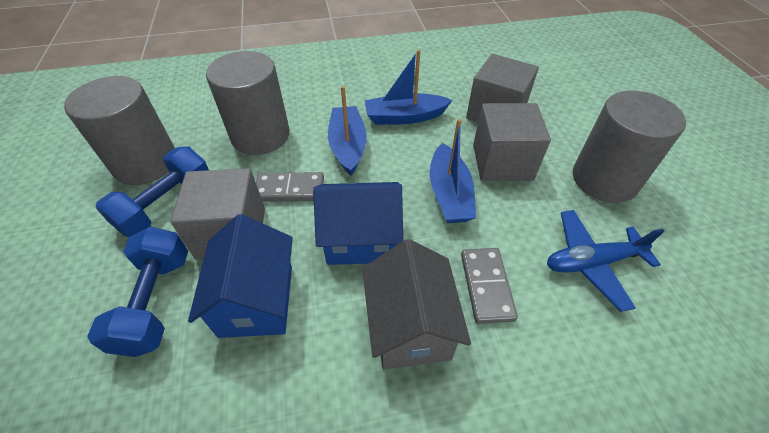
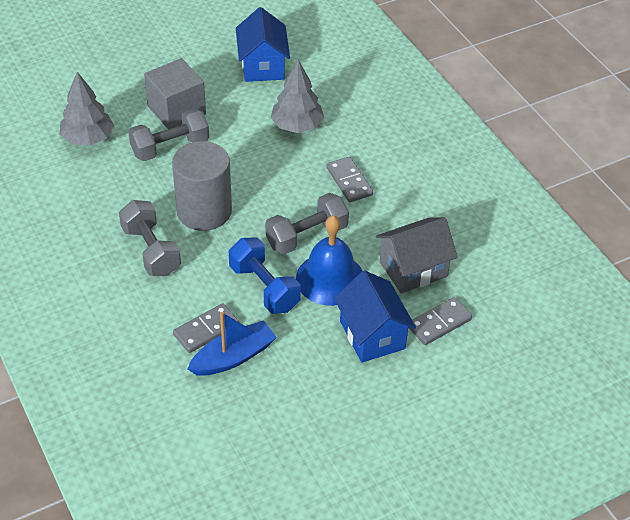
blue bell: none = 0 -> [296,215,362,306] = 1
blue boat: [328,86,367,176] [364,50,452,125] [430,119,476,223] = 3 -> [188,312,277,376] = 1
blue dumbbell: [87,227,188,357] [95,146,209,237] = 2 -> [229,238,301,314] = 1
blue plane: [547,210,664,312] = 1 -> none = 0
grey cube: [170,168,265,260] [466,54,539,122] [473,103,551,181] = 3 -> [144,58,206,129] = 1
grey cylinder: [64,76,175,185] [206,51,290,155] [573,91,686,203] = 3 -> [172,141,232,231] = 1
grey domino: [256,172,324,202] [461,248,518,324] = 2 -> [173,303,239,353] [326,157,373,202] [408,297,472,345] = 3
grey dumbbell: none = 0 -> [119,200,181,276] [128,108,209,161] [265,193,349,255] = 3
grey tree: none = 0 -> [59,72,114,146] [270,60,324,133] = 2

